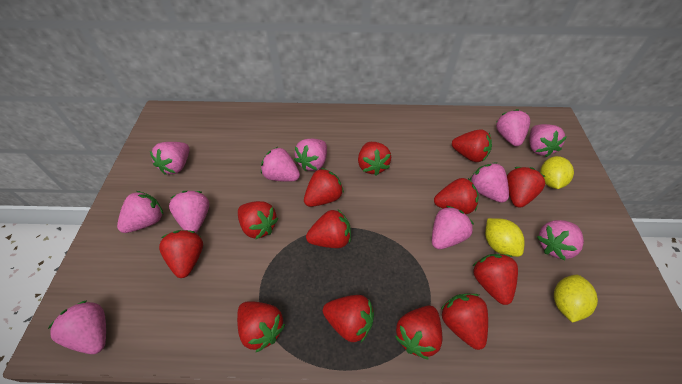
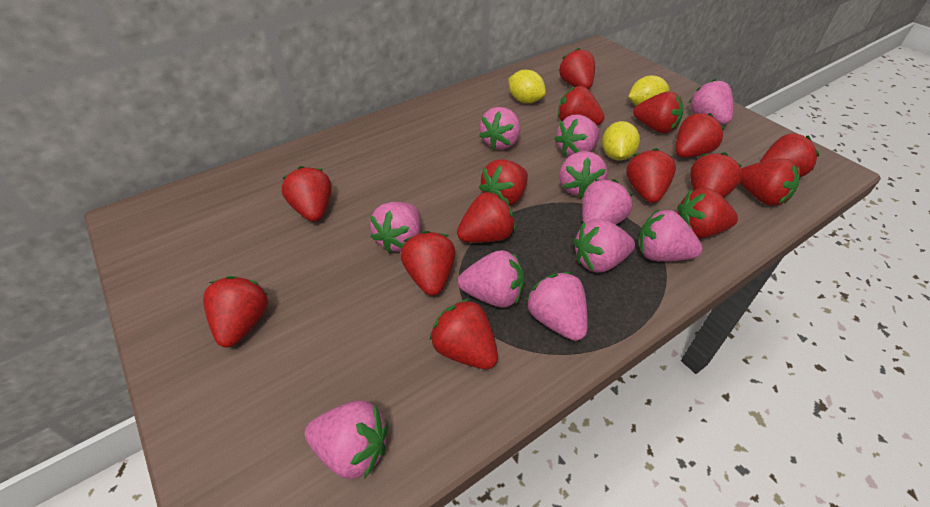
red strawberry: [159,230,203,278] [237,301,285,352] [238,201,278,239] [304,168,344,207] [306,209,351,248] [323,295,374,343] [358,142,391,176] [395,306,442,360] [434,178,478,214] [440,294,488,350] [452,129,492,162] [473,254,518,305] [507,167,545,208] = 13 -> [203,276,268,348] [281,166,331,222] [400,231,456,296] [430,298,498,369] [457,191,516,243] [479,159,528,206] [558,86,605,125] [559,48,595,89] [626,148,676,203] [633,91,683,133] [676,113,725,158] [677,188,738,238] [690,152,742,198] [740,158,800,206] [760,133,819,177] = 15

